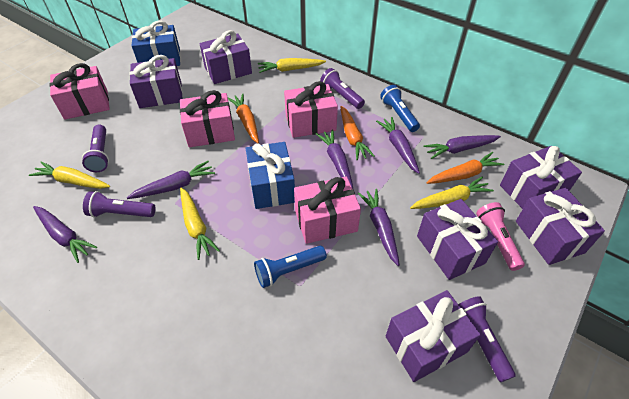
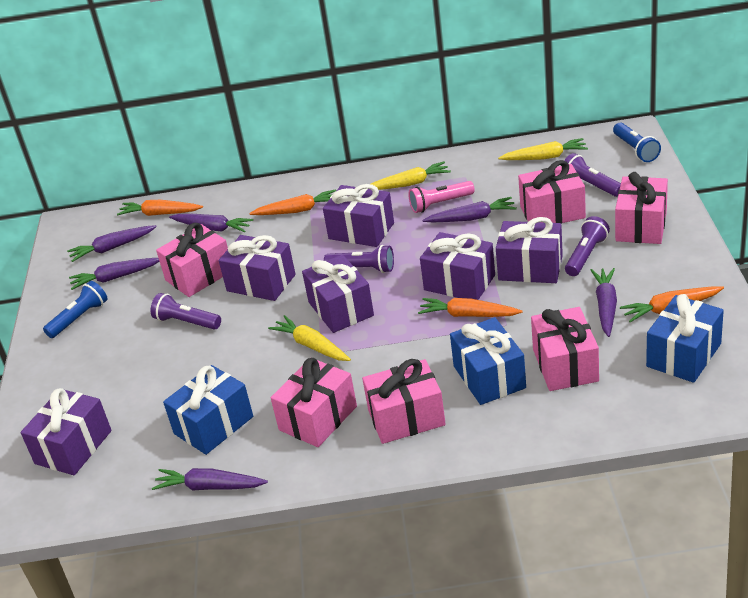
blue gift: [132,21,180,66] [245,142,295,209] = 2 -> [163,365,253,455] [450,317,526,405] [646,294,724,383] = 3
orange carrot: [228,93,259,143] [340,106,375,160] [427,152,504,184] = 3 -> [117,200,203,216] [250,189,336,215] [418,298,523,317] [620,286,724,322] = 4
pink gift: [49,63,110,120] [180,90,235,147] [284,81,338,138] [294,177,361,244] = 4 -> [156,223,228,297] [271,358,357,447] [362,359,446,444] [518,160,586,224] [531,307,599,391] [615,172,668,244] = 6
yellow carrot: [29,162,110,189] [180,188,220,260] [258,58,326,73] [410,177,494,209] = 4 -> [268,315,351,361] [371,162,451,190] [498,138,588,160] = 3

